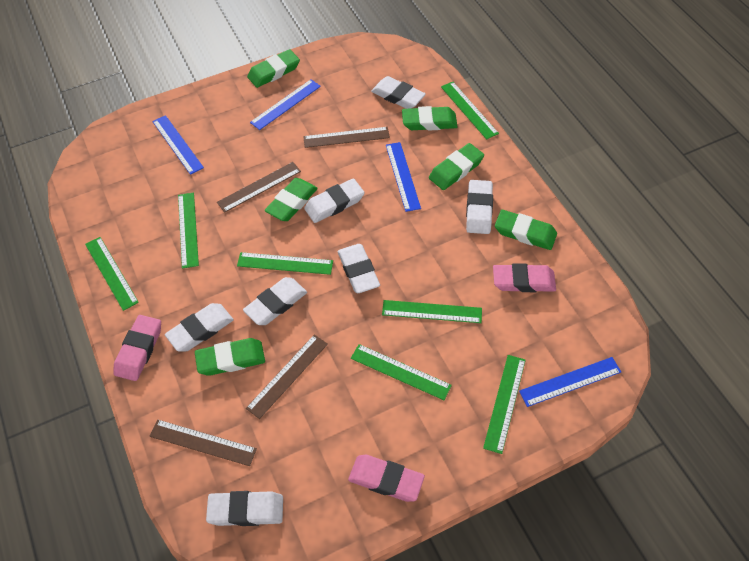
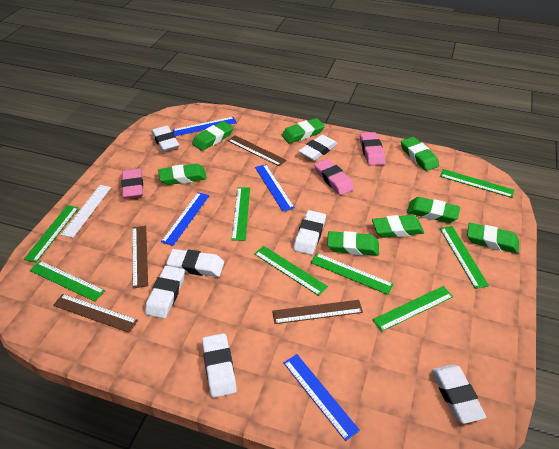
green eraser: [195,338,265,376] [247,49,300,88] [265,178,318,221] [402,106,458,131] [429,143,484,190] [495,210,557,250] = 6 -> [158,164,207,185] [192,121,233,151] [282,118,325,143] [327,231,379,256] [372,215,424,238] [401,137,439,171] [407,197,460,223] [467,223,519,254] = 8
green ruler: [85,237,139,311] [178,193,199,269] [237,252,333,275] [351,344,452,400] [382,300,482,323] [441,82,499,140] [483,355,526,454] = 7 -> [24,205,79,263] [30,261,105,302] [232,187,250,241] [254,246,328,296] [311,253,394,295] [372,286,453,332] [440,169,514,198] [440,226,489,289] = 8
white ruler: none = 0 -> [61,185,111,238] = 1

